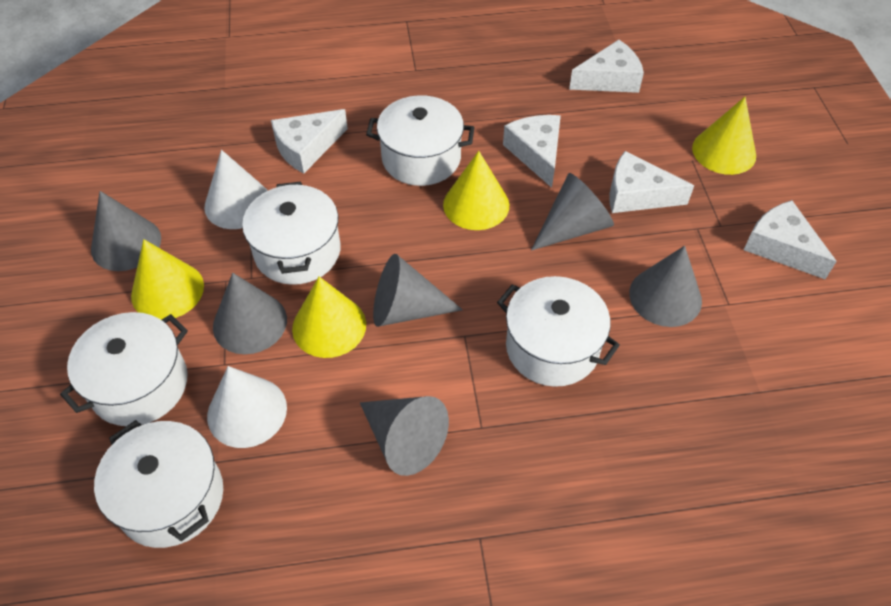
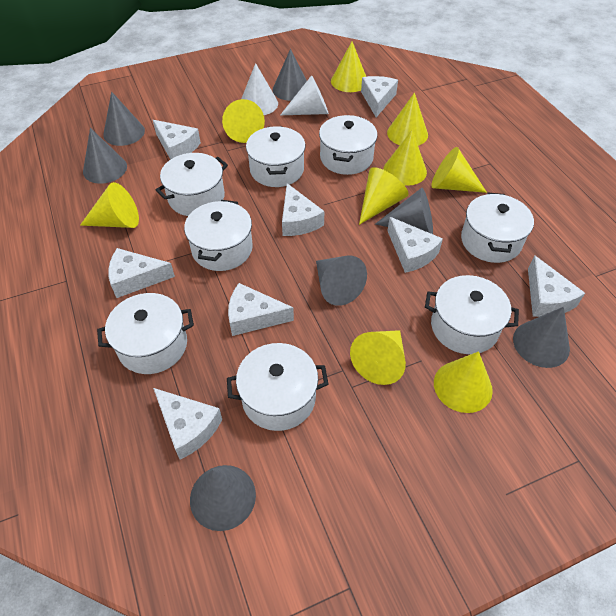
grey cone: [91,191,161,271] [213,273,287,354] [360,396,449,476] [373,254,463,327] [531,173,614,251] [629,246,702,327] = 6 -> [83,128,127,184] [103,92,145,146] [190,465,256,531] [273,49,307,101] [316,255,367,306] [375,188,433,234] [513,307,570,368] = 7
white cheese: [271,109,348,174] [503,115,561,188] [569,40,644,93] [609,151,694,213] [744,200,837,279] = 5 -> [108,248,175,298] [153,120,201,160] [153,388,222,460] [228,283,294,336] [282,183,325,236] [361,76,398,117] [387,217,443,273] [528,255,585,317] = 8
white pot: [60,312,188,426] [94,420,223,548] [242,182,341,285] [366,95,475,186] [497,276,620,387] = 5 -> [97,293,194,374] [156,153,228,216] [184,200,253,271] [227,343,328,431] [246,126,306,187] [319,115,378,175] [425,275,519,354] [461,193,534,263] = 8
yellow cone: [131,239,204,320] [292,277,366,358] [443,151,509,230] [692,97,756,175] = 4 -> [80,182,139,228] [222,99,265,143] [331,41,366,92] [350,330,406,385] [359,167,409,225] [383,130,427,186] [387,93,428,146] [431,147,487,193] [434,351,493,413] = 9

